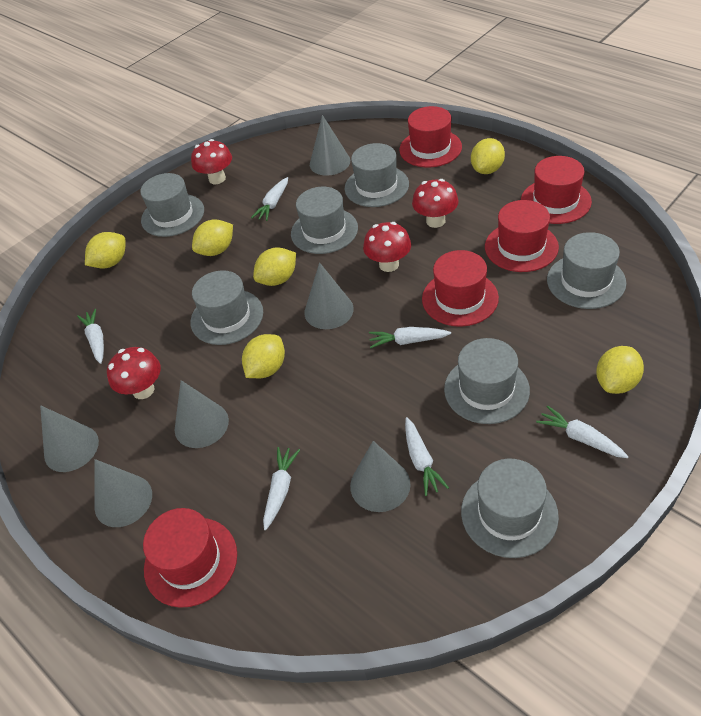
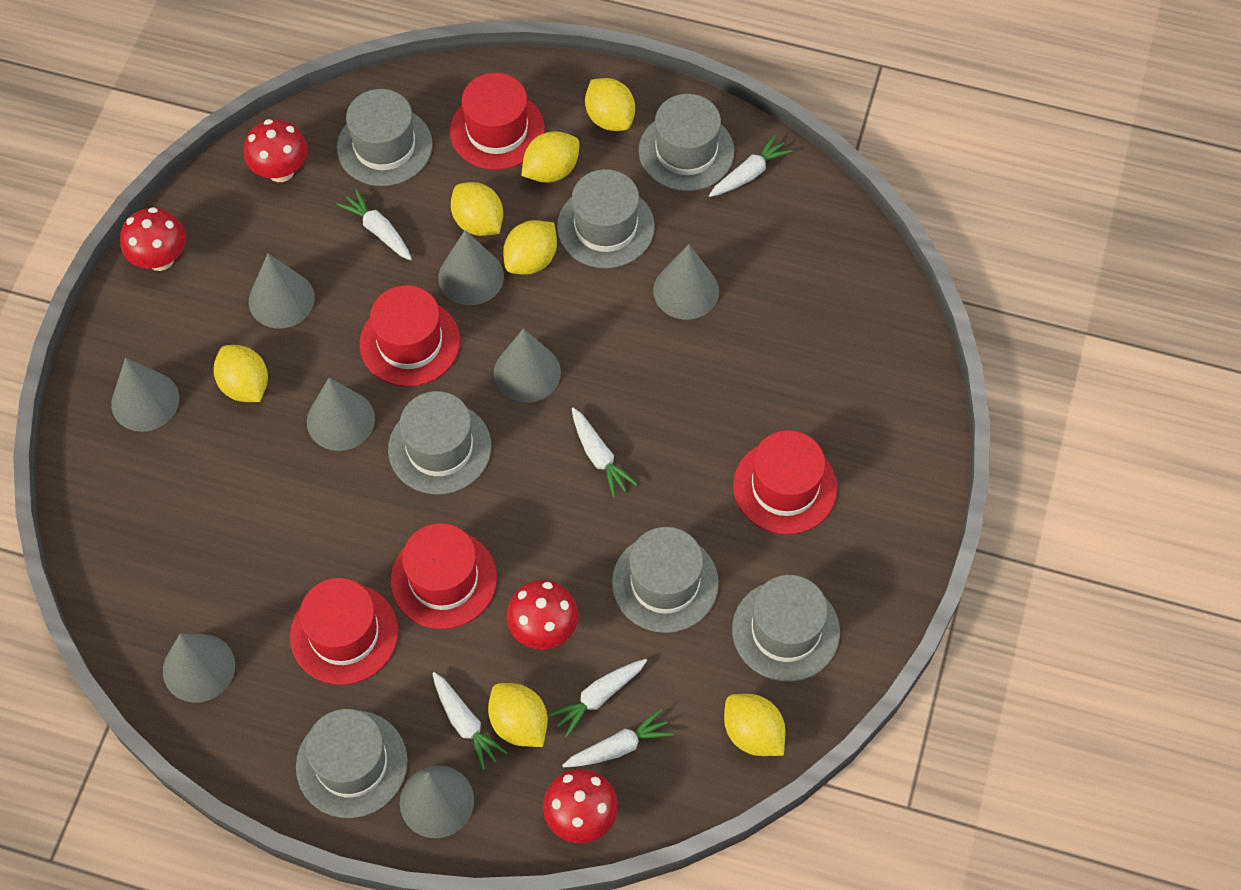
grey cone: [40,405,99,472] [94,459,152,527] [174,380,229,448] [304,263,354,329] [310,115,350,176] [350,441,411,512] = 6 -> [111,358,179,432] [163,634,235,703] [249,254,315,328] [307,378,375,451] [400,766,474,838] [438,230,504,305] [493,329,561,403] [653,244,719,319] = 8
yellow lemon: [85,232,126,269] [192,219,233,256] [242,334,285,378] [253,247,296,286] [471,138,505,174] [596,346,644,394] = 6 -> [213,345,268,402] [451,182,503,236] [488,683,548,747] [503,220,557,275] [521,131,580,183] [585,78,635,131] [724,694,785,756] = 7

